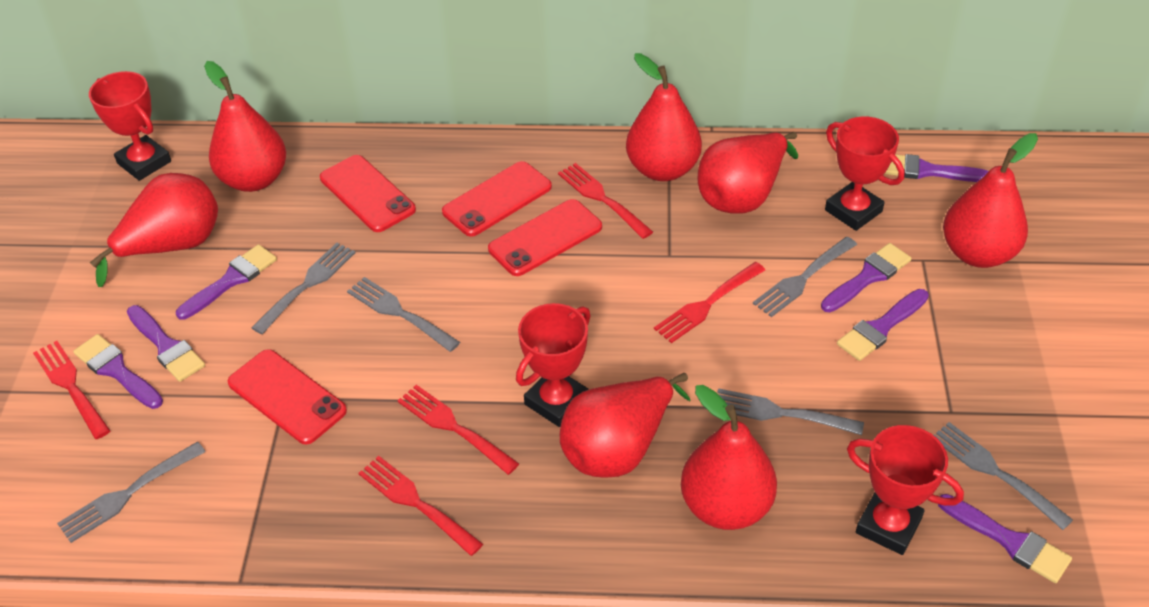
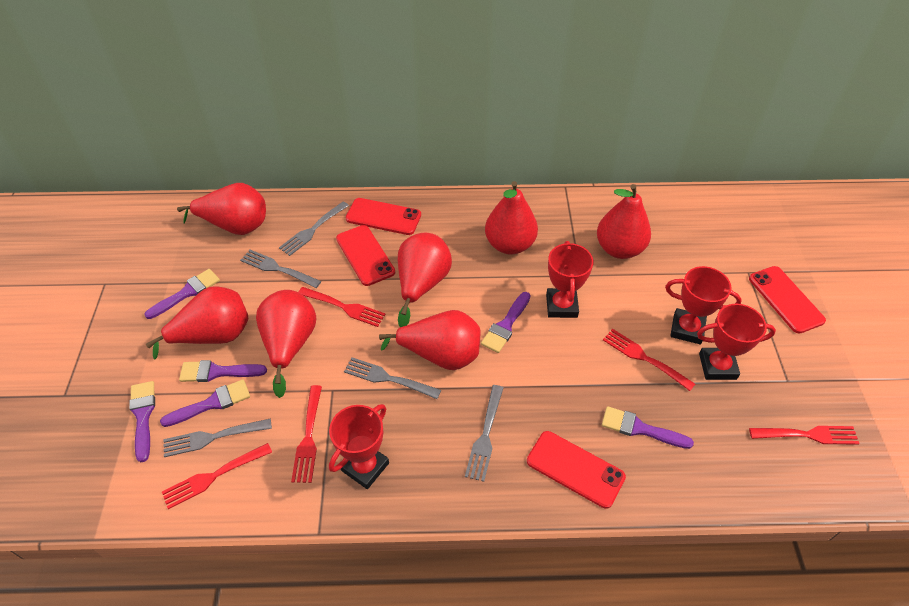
grey fork: [57,442,206,543] [252,243,355,334] [347,277,460,352] [717,388,864,435] [753,237,857,317] [934,422,1073,530] = 6 -> [164,418,272,457] [240,250,321,288] [279,202,349,256] [344,357,441,399] [465,385,503,482] = 5
purple brush: [73,334,163,409] [127,305,205,382] [176,244,277,320] [821,243,912,312] [837,289,929,361] [884,154,988,182] [938,494,1072,583] = 7 -> [129,381,155,462] [144,269,220,319] [160,379,250,427] [179,360,267,382] [481,292,531,353] [602,406,694,449] = 6

